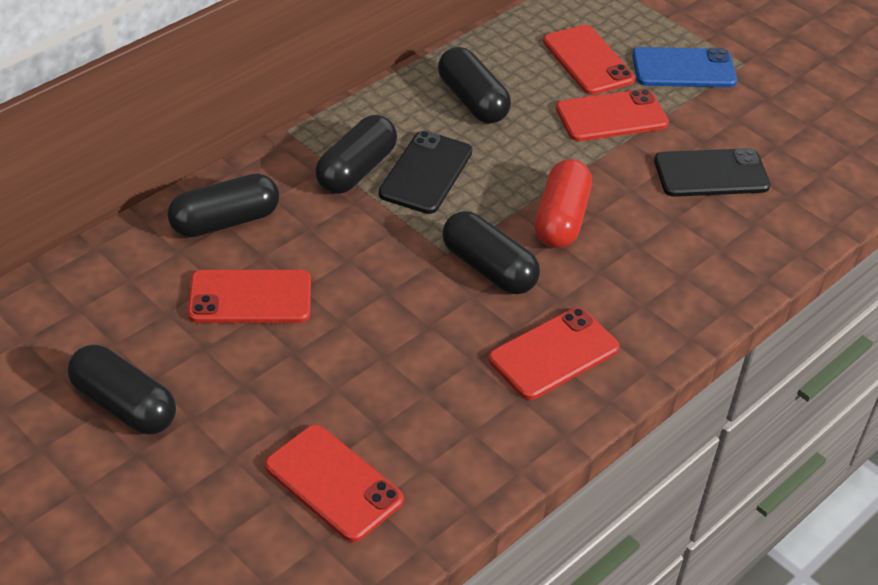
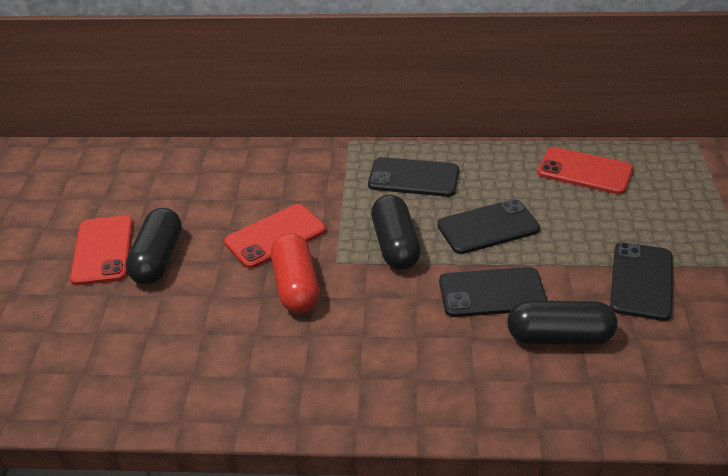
black capsule: [68,345,176,435] [167,173,279,238] [315,115,397,194] [438,47,511,124] [443,211,540,294] = 5 -> [126,208,182,285] [371,195,421,270] [507,301,618,345] = 3
black phone: [379,131,472,214] [654,148,770,197] = 2 -> [368,157,459,197] [437,199,540,254] [439,267,548,317] [610,242,673,321] = 4
blue phone: [632,47,737,87] = 1 -> none = 0
red phone: [188,270,311,323] [265,425,404,542] [489,307,619,400] [543,25,635,95] [556,89,669,141] = 5 -> [70,216,133,286] [224,204,326,269] [538,147,633,195] = 3

